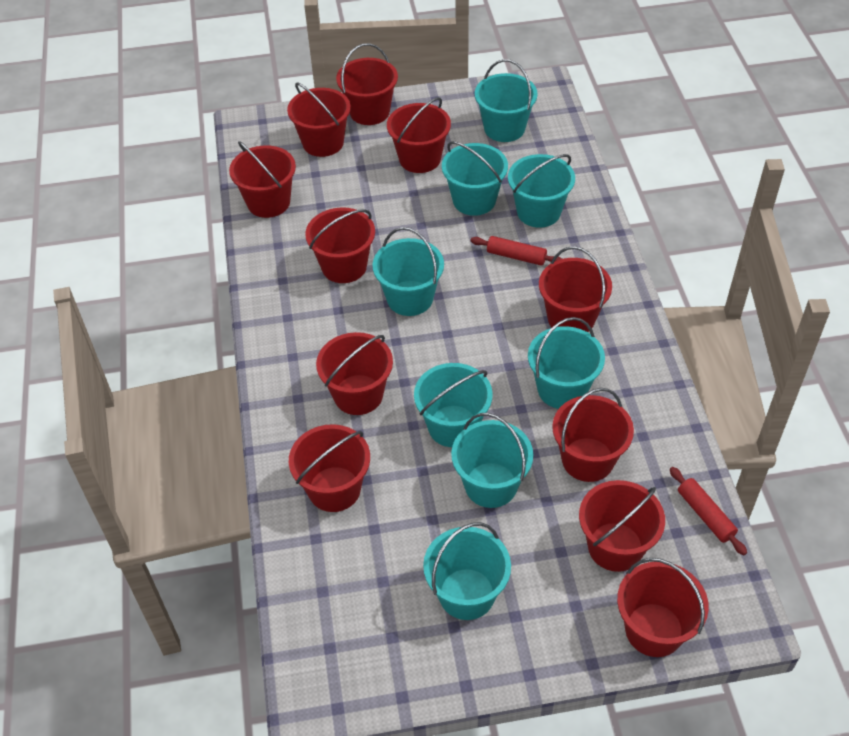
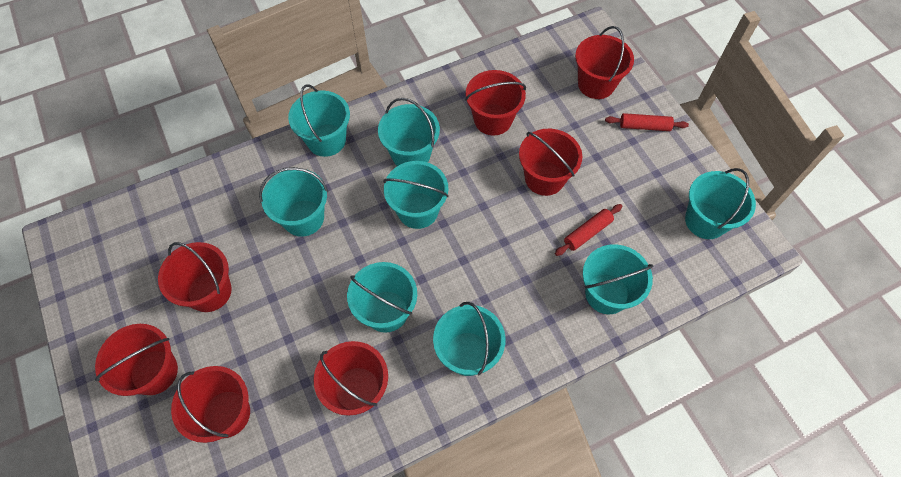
red bucket: [229,141,296,218] [287,83,351,157] [289,424,370,512] [305,207,375,283] [316,332,393,415] [336,43,398,125] [387,97,451,173] [539,246,612,332] [552,388,634,482] [579,480,665,572] [617,558,709,657] = 11 -> [95,324,178,396] [158,242,232,312] [171,366,250,443] [314,341,388,416] [465,70,526,135] [519,129,582,196] [575,26,634,99] = 7

